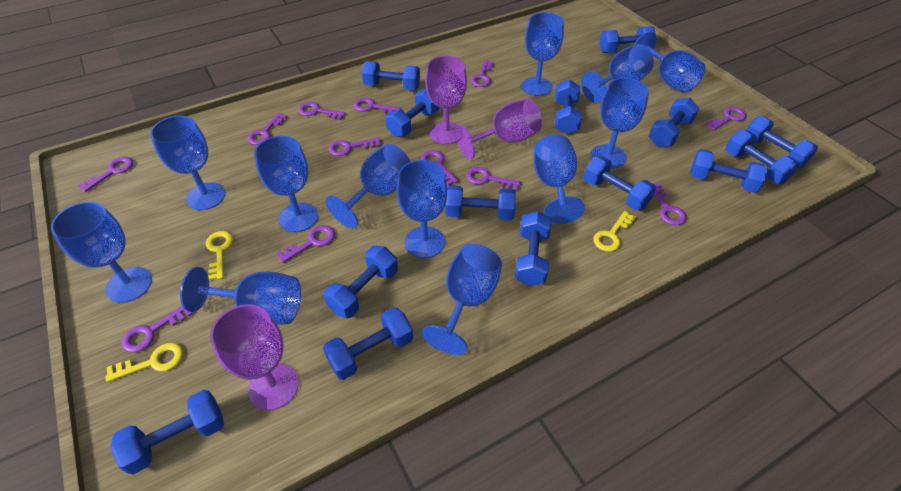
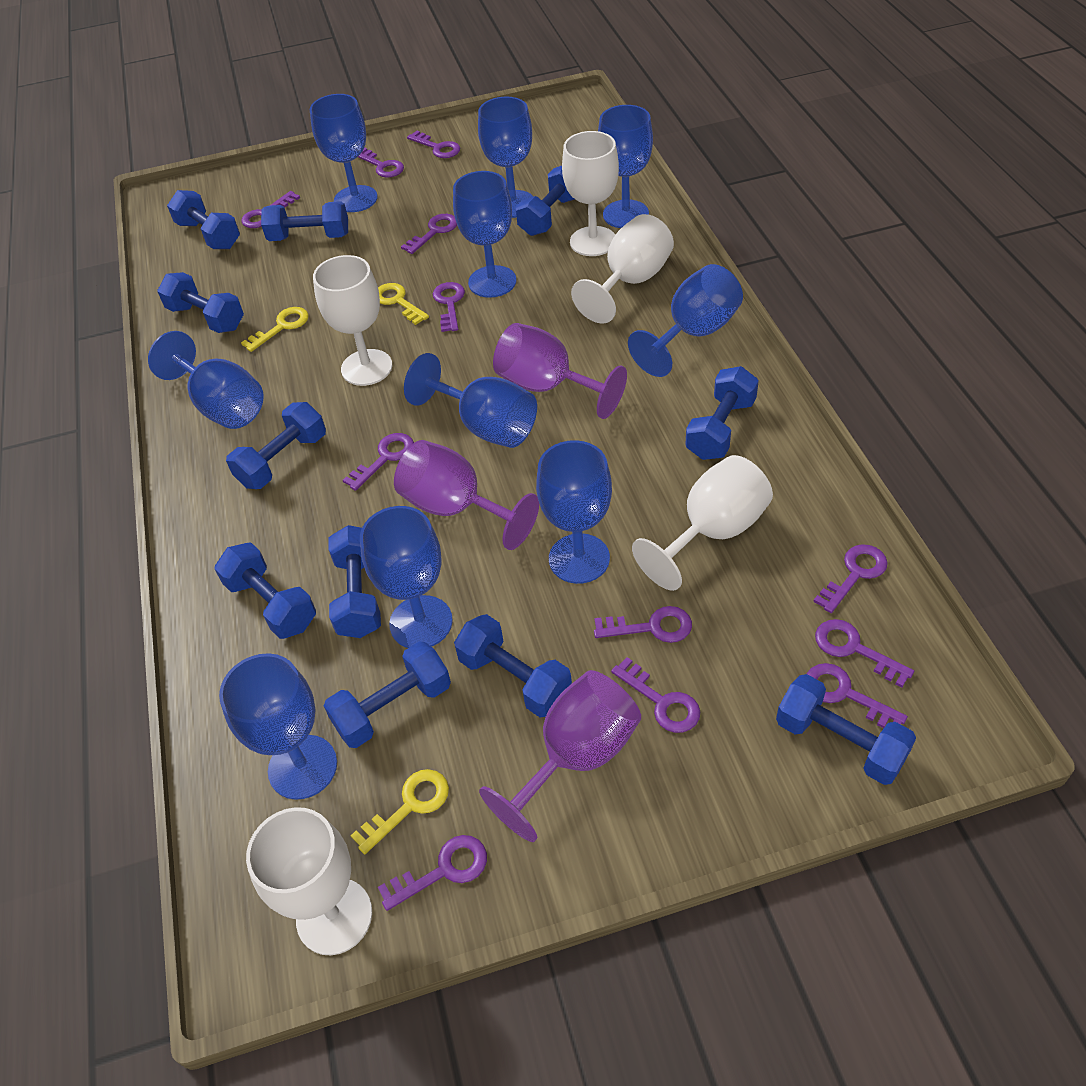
blue dumbbell: [110,390,224,475] [323,246,398,318] [323,307,413,380] [362,61,420,90] [385,89,439,137] [445,185,516,221] [515,211,552,286] [555,79,582,134] [583,156,656,211] [599,26,656,53] [649,98,699,147] [690,149,769,193] [725,129,799,184] [747,116,818,168] = 14 -> [157,272,244,333] [167,190,240,249] [214,542,316,639] [226,402,326,489] [261,201,348,241] [324,641,451,748] [328,525,381,638] [454,614,572,717] [516,166,575,236] [685,366,759,460] [776,674,916,785] = 11
blue goblet: [51,201,152,303] [150,116,226,210] [180,267,301,325] [254,136,318,232] [326,144,411,228] [396,160,447,258] [422,244,502,355] [522,12,564,96] [533,134,585,224] [581,44,654,103] [591,78,649,169] [634,32,706,93] = 12 -> [148,331,264,429] [219,653,337,800] [310,94,378,212] [360,506,453,648] [404,353,537,448] [453,171,516,298] [478,97,533,218] [536,440,612,584] [598,105,653,228] [628,264,743,377] = 10
white goblet: none = 0 -> [246,807,372,955] [313,255,392,386] [562,131,619,256] [571,214,674,324] [632,455,773,591] = 5

